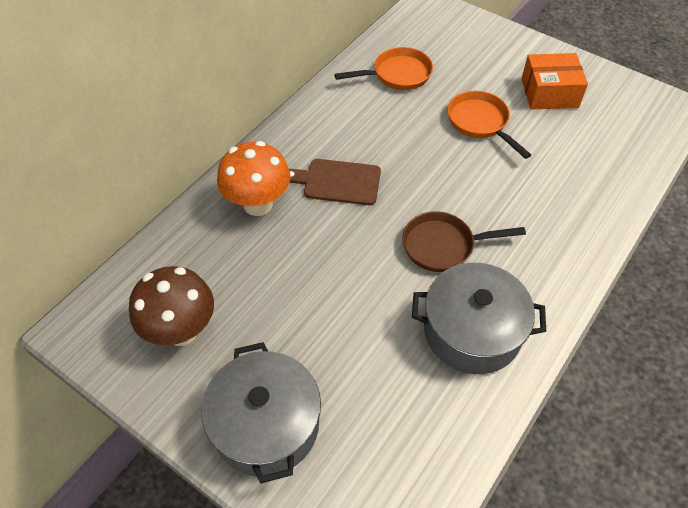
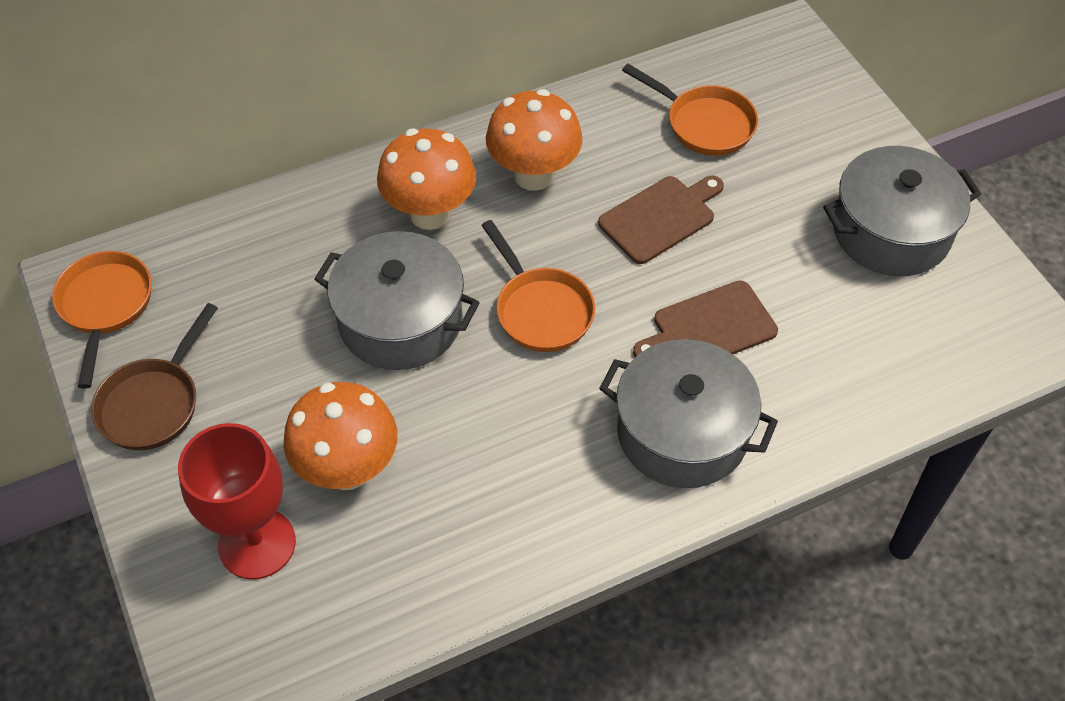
brown cutting board: [289,159,381,205] = 1 -> [598,176,724,264] [633,280,778,357] = 2
brown mushroom: [129,266,214,346] = 1 -> none = 0
grey pot: [201,342,321,483] [412,263,546,374] = 2 -> [314,231,480,370] [599,339,778,488] [823,146,981,276] = 3
orange box: [521,53,588,110] = 1 -> none = 0
orange mushroom: [217,141,290,216] = 1 -> [284,382,398,490] [377,128,476,230] [486,89,583,191] = 3
orange pan: [334,47,433,90] [447,91,531,159] = 2 -> [52,251,152,389] [481,220,595,352] [622,64,758,156] = 3
red goblet: none = 0 -> [178,423,296,580] = 1

